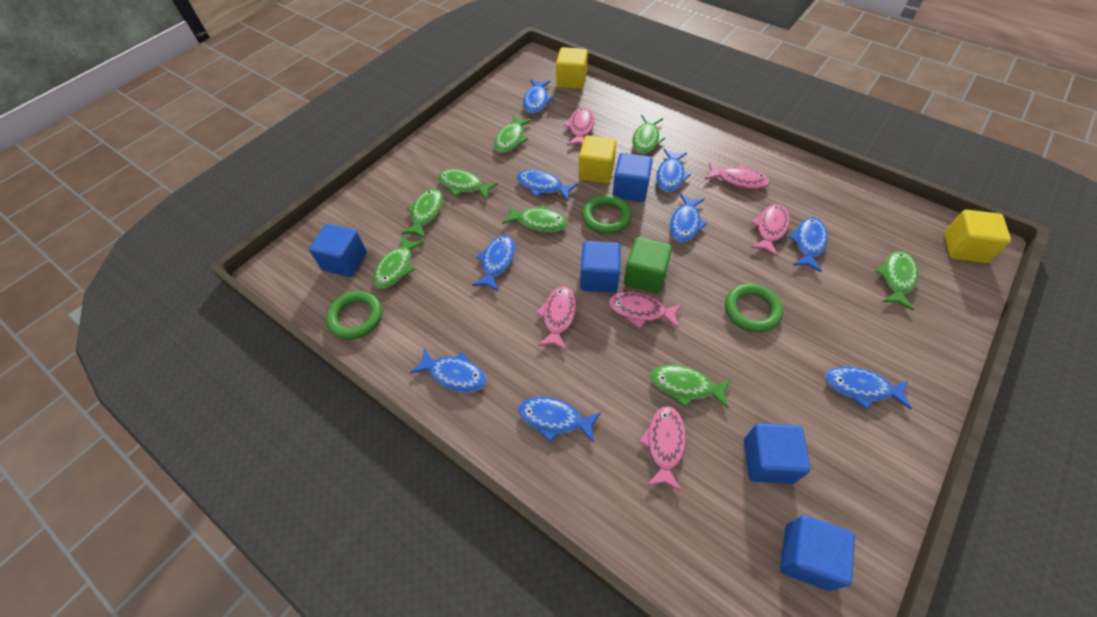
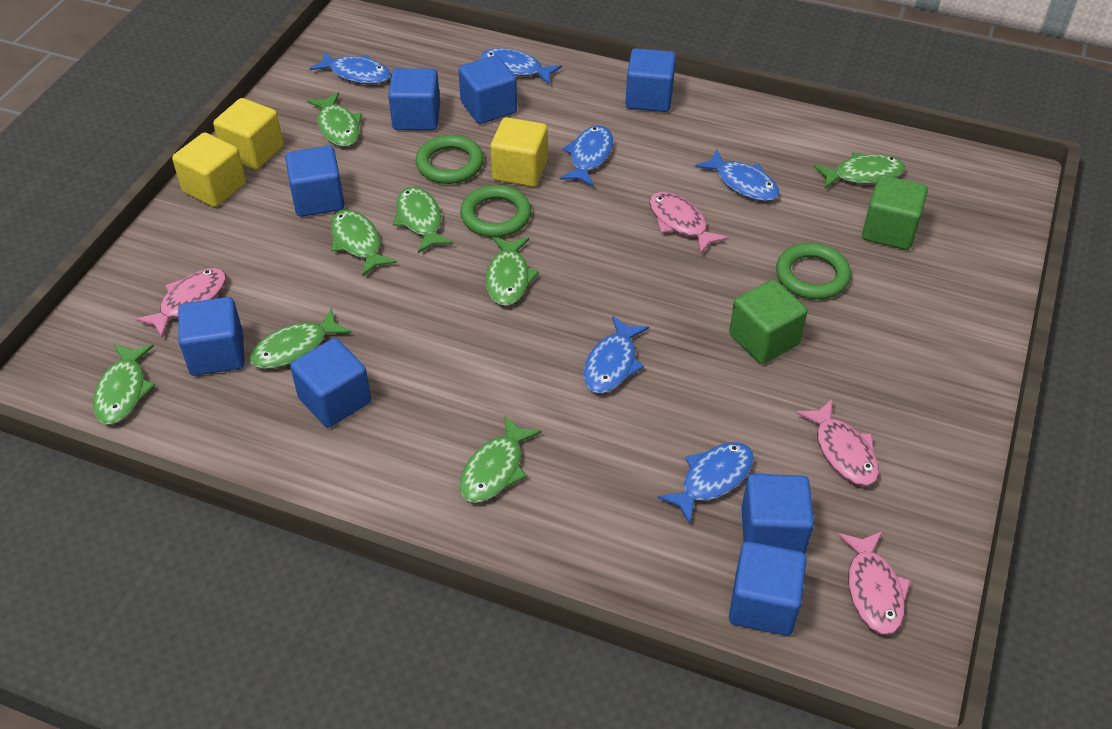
blue cube: [309,224,367,277] [580,241,621,293] [613,153,653,202] [744,423,810,484] [780,515,855,591] = 5 -> [178,297,245,376] [285,146,345,217] [290,338,371,428] [388,68,440,130] [458,55,517,124] [626,48,676,112] [729,542,807,636] [741,474,814,554] = 8
blue fish: [410,348,487,393] [472,235,515,291] [517,170,578,201] [518,397,601,443] [523,79,553,114] [656,149,691,192] [670,193,707,243] [788,217,828,272] [825,367,912,410] = 9 -> [309,51,391,84] [480,48,562,85] [560,126,613,187] [583,316,649,393] [657,442,754,524] [695,150,779,201] = 6
green cube: [624,237,672,293] = 1 -> [729,279,808,364] [862,175,928,250] = 2
pink fish: [536,286,577,350] [563,107,594,145] [608,292,682,328] [639,406,686,492] [704,162,770,189] [751,204,790,256] = 6 -> [135,268,226,338] [649,192,729,254] [796,399,879,486] [837,531,911,636] = 4

